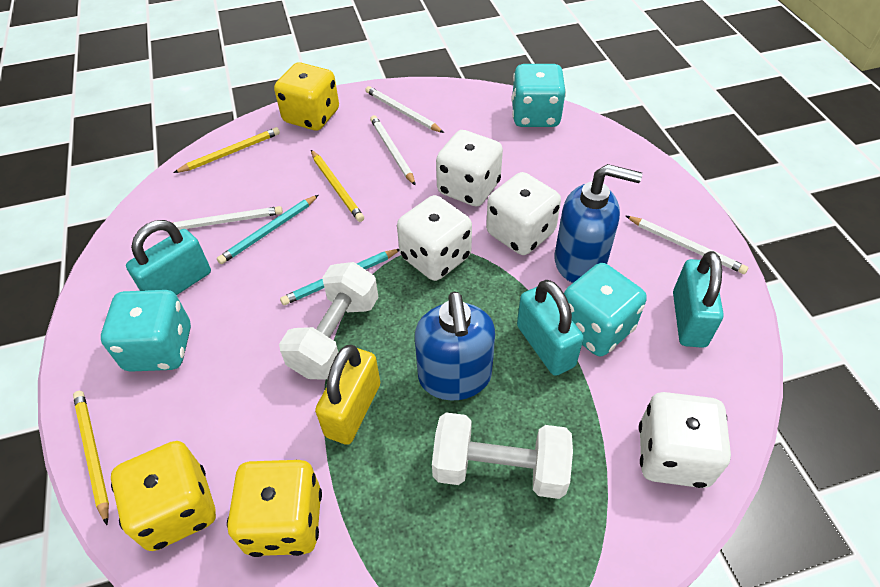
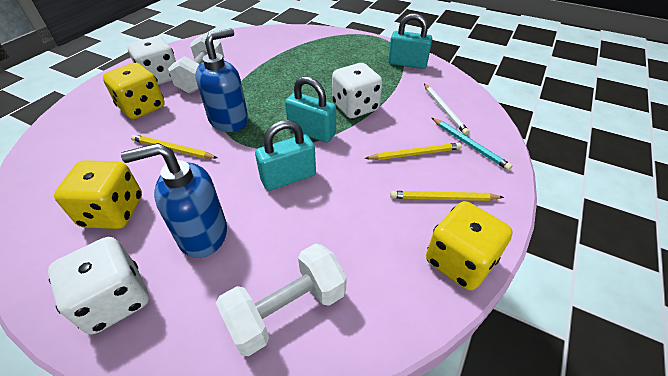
turquoise dice: [101,290,191,372] [511,64,566,127] [564,263,647,356] = 3 -> none = 0
turquoise pencil: [217,195,318,264] [280,249,399,305] = 2 -> [432,118,512,171] = 1
white dice: [397,195,472,281] [436,130,503,207] [486,172,561,255] [639,392,731,488] = 4 -> [48,237,149,334] [128,36,176,85] [332,63,382,118] = 3
white pencil: [173,206,283,230] [365,86,444,133] [370,115,416,186] [626,216,748,274] = 4 -> [424,84,470,135] = 1
yellow padlock: [315,345,380,445] = 1 -> none = 0

